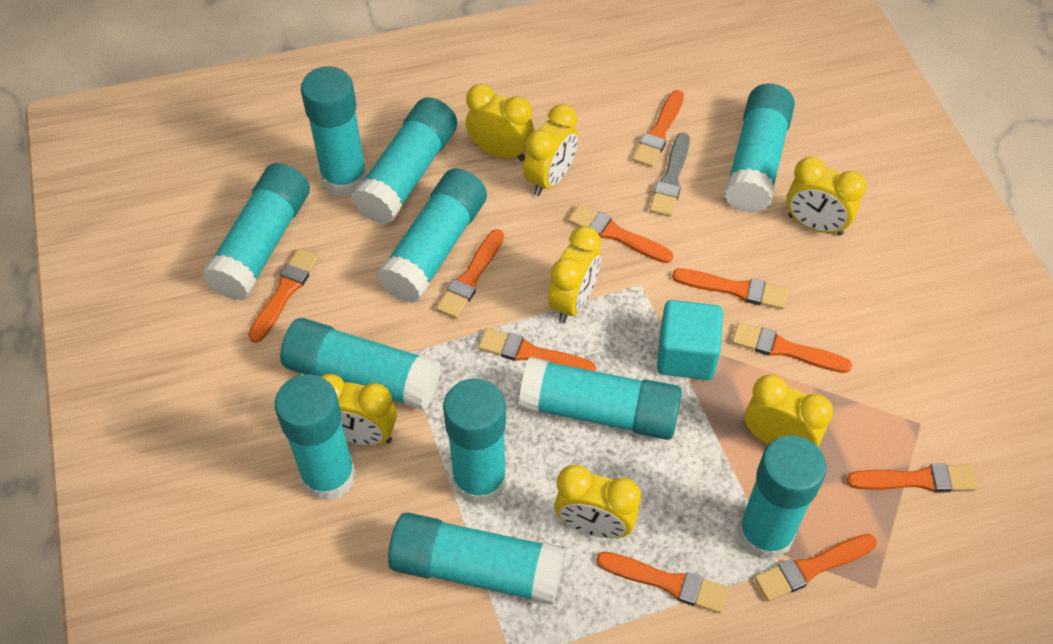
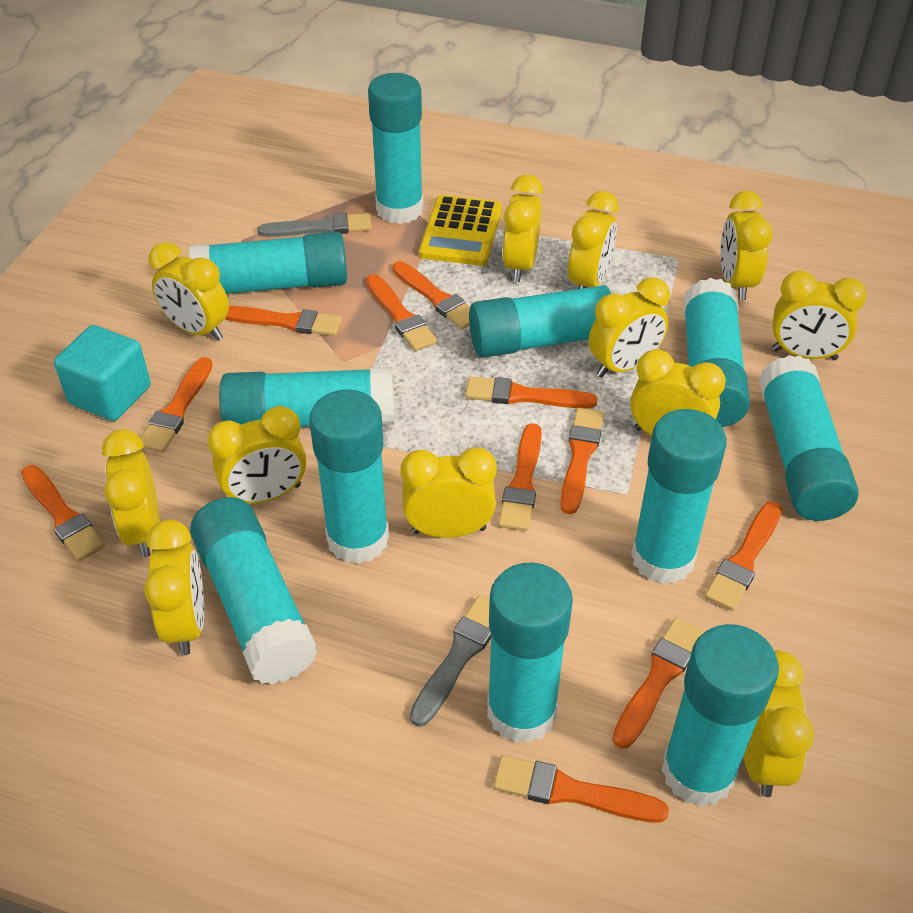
grey brush: [649,132,690,217] = 1 -> [258,213,372,237] [410,595,491,727] = 2
orange brush: [248,248,319,343] [436,229,504,319] [478,328,596,371] [568,204,673,263] [596,552,729,614] [632,90,684,167] [672,269,788,309] [732,322,852,373] [754,534,877,602] [846,463,977,493] = 10 -> [21,465,105,562] [141,357,213,453] [225,306,342,336] [366,274,437,351] [392,261,470,329] [465,377,598,409] [493,755,669,822] [498,423,542,531] [560,408,604,514] [612,617,705,749] [705,501,782,611] = 11
yellow calculator: none = 0 -> [419,195,502,266] = 1
yellow clock: [320,374,397,445] [465,84,534,162] [523,104,578,196] [548,226,601,323] [554,465,641,538] [745,375,833,447] [786,157,867,235] = 7 -> [102,429,160,557] [144,519,205,655] [149,242,229,341] [207,406,306,503] [401,447,497,538] [502,174,543,282] [568,191,619,289] [589,278,670,378] [630,349,726,436] [720,191,773,300] [743,650,814,797] [772,270,867,360] = 12

